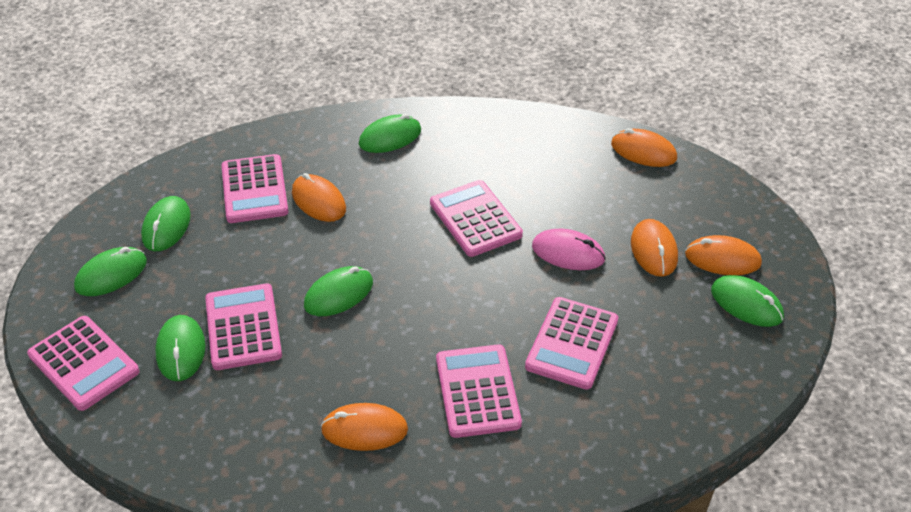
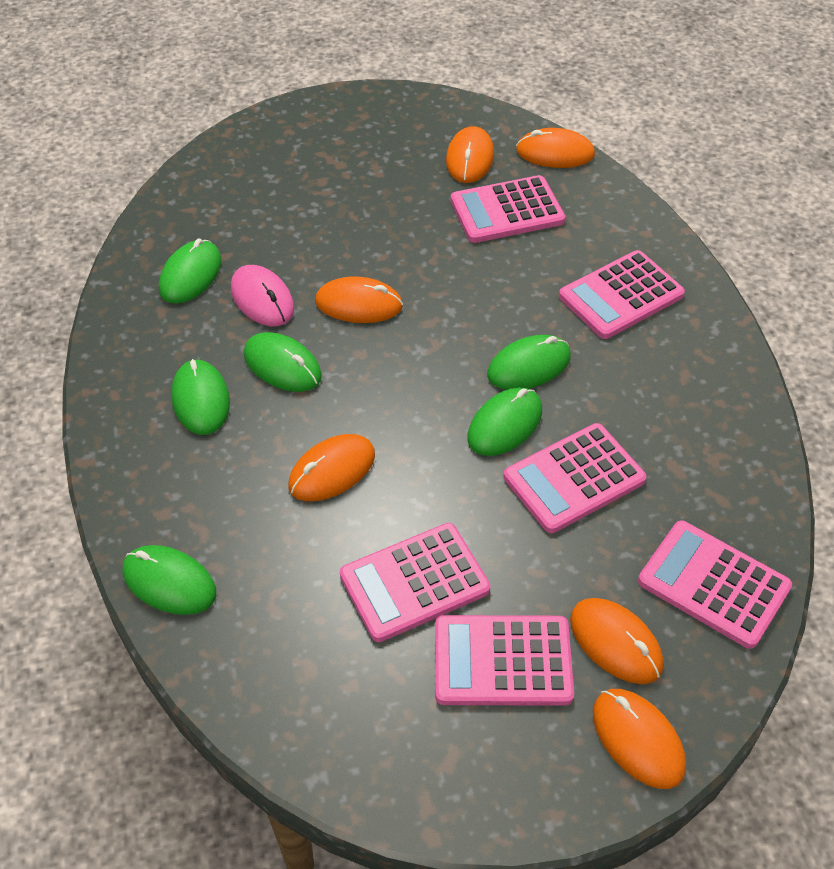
orange mouse: [292,173,346,222] [321,403,408,451] [611,128,677,167] [631,219,678,277] [685,235,762,275] = 5 -> [288,434,375,501] [315,276,403,323] [446,126,494,183] [516,128,595,168] [570,598,664,684] [593,689,686,789] = 6

